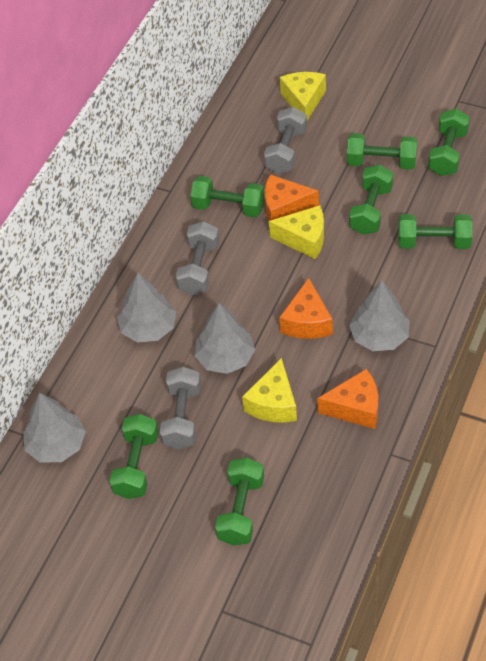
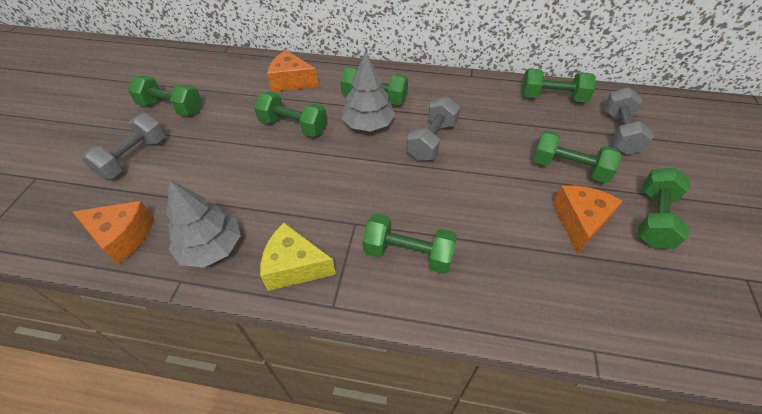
grey tree: [23,393,86,463] [117,272,176,343] [195,303,255,374] [349,280,410,351] = 4 -> [167,180,241,268] [341,52,395,131] = 2
yellow cheese: [242,358,297,422] [269,205,324,259] [280,72,326,121] = 3 -> [260,223,336,291] = 1

